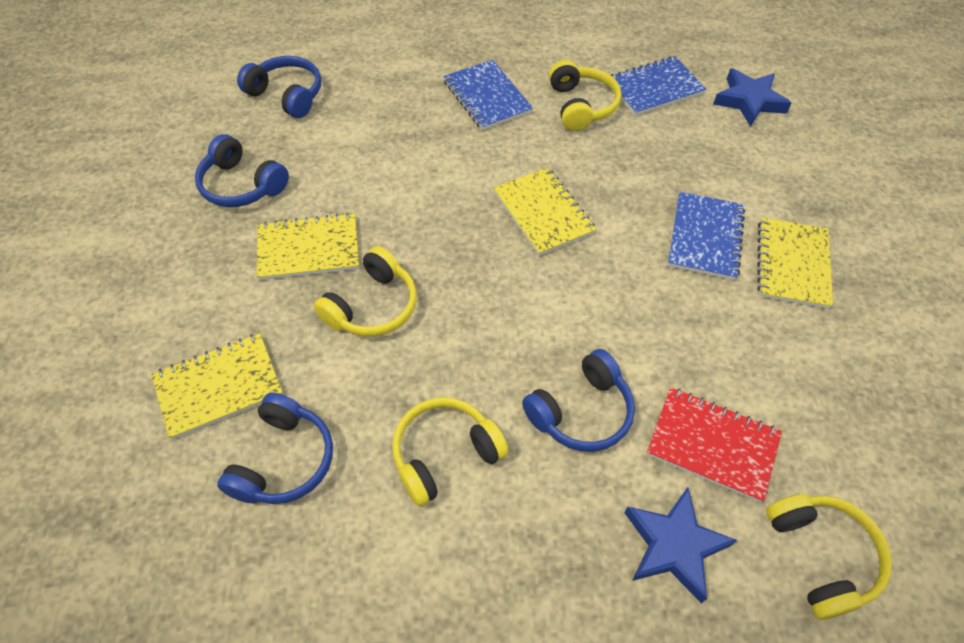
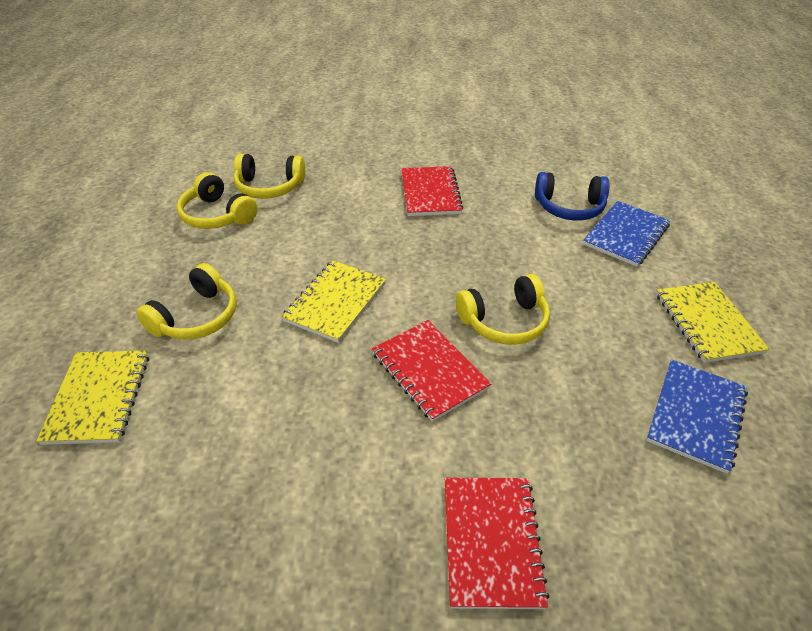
blue headphones: [195,134,289,207] [217,392,333,504] [237,56,321,118] [522,349,635,452] = 4 -> [535,172,610,220] = 1
blue notebook: [443,60,533,130] [611,56,706,116] [668,192,745,280] = 3 -> [583,201,670,267] [646,359,748,474] = 2
blue star: [624,487,737,603] [713,68,792,127] = 2 -> none = 0
red notebook: [647,387,782,503] = 1 -> [372,320,491,422] [402,166,463,216] [445,478,550,609] = 3
yellow notebook: [151,333,283,440] [257,213,359,280] [493,167,597,256] [757,217,833,309] = 4 -> [36,350,149,445] [281,260,386,343] [656,282,770,363] = 3

